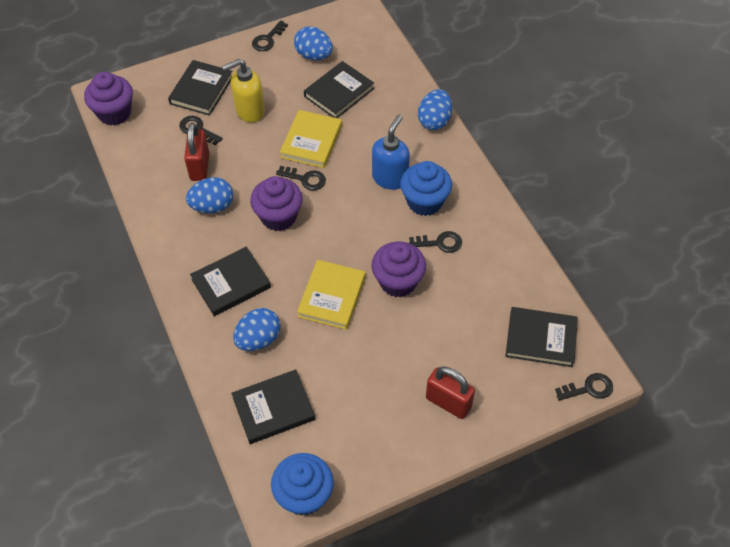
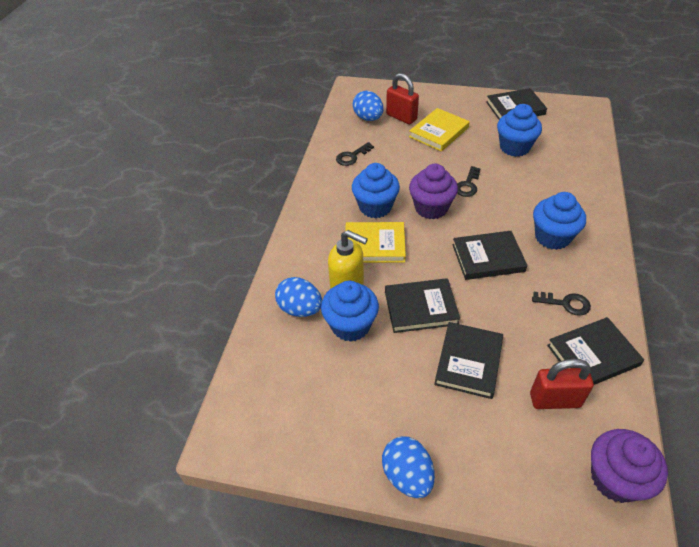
black key: [179,116,223,145] [252,21,288,51] [276,166,326,190] [409,231,462,253] [555,373,613,401] = 5 -> [336,142,374,166] [457,166,481,197] [532,292,591,316] = 3
blue cupcake: [271,453,334,515] [400,161,452,216] = 2 -> [321,281,379,342] [352,163,400,218] [497,104,542,157] [533,192,586,250] = 4
blue egg: [186,177,233,213] [233,308,281,351] [294,26,333,60] [418,89,452,130] = 4 -> [275,277,322,317] [353,91,384,121] [382,436,435,498] = 3
blue soap dispenser: [372,115,410,190] = 1 -> none = 0
purple cupcake: [84,72,133,125] [250,176,303,231] [372,241,426,297] = 3 -> [409,164,458,219] [591,429,668,503] = 2

